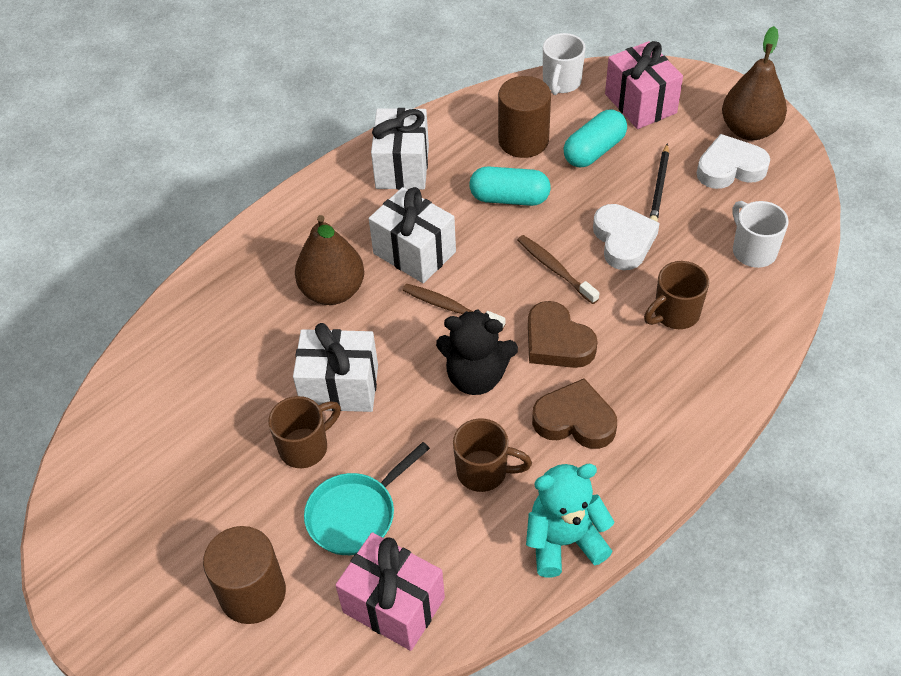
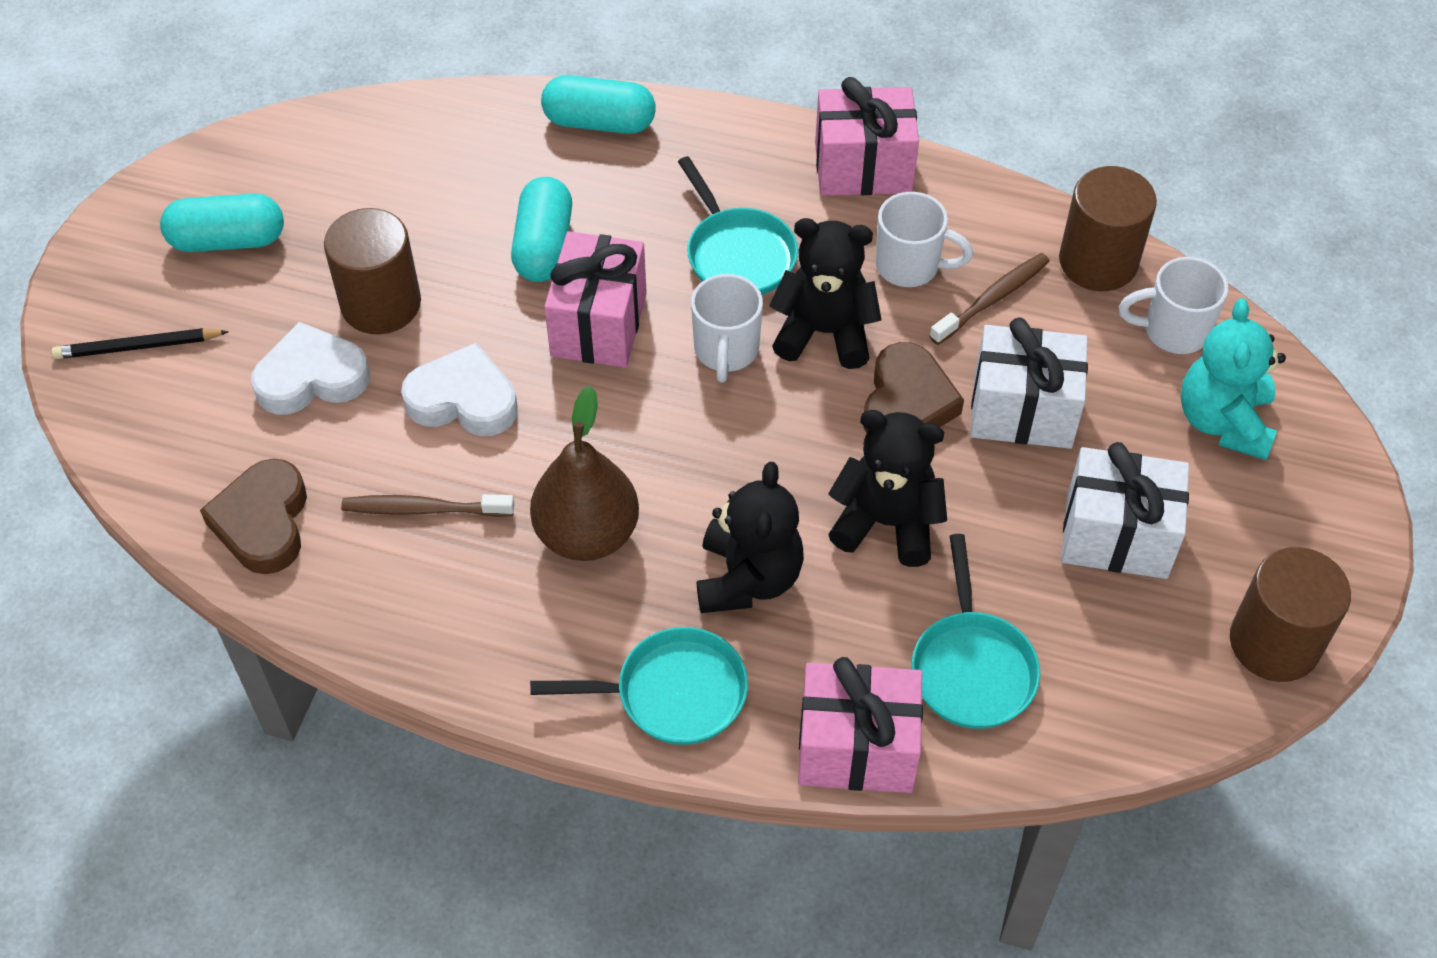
black teddy bear: [436,310,518,395] = 1 -> [697,461,804,613] [769,218,882,369] [828,410,947,567] = 3
brown cylinder: [203,526,286,624] [498,76,551,158] = 2 -> [324,208,421,334] [1059,166,1157,291] [1230,547,1351,682] = 3
brown mug: [268,396,341,468] [453,418,532,492] [644,261,709,329] = 3 -> none = 0
brown pear: [295,215,364,305] [722,26,787,140] = 2 -> [530,386,639,561] = 1
pink gift: [336,532,445,651] [605,41,683,129] = 2 -> [544,231,647,368] [798,657,923,793] [815,77,919,196] = 3
turquoise capsule: [469,166,551,206] [563,110,627,167] = 2 -> [160,194,284,252] [511,177,572,282] [541,75,656,134] = 3
turquoise pan: [304,442,430,555] = 1 -> [530,627,748,745] [678,156,798,295] [912,534,1040,729] = 3
white gift: [293,323,378,412] [369,187,456,283] [371,108,429,190] = 3 -> [970,317,1088,449] [1061,442,1189,579] = 2
white mug: [543,33,585,95] [732,201,789,268] = 2 -> [691,274,763,382] [876,192,973,287] [1119,257,1228,354] = 3

